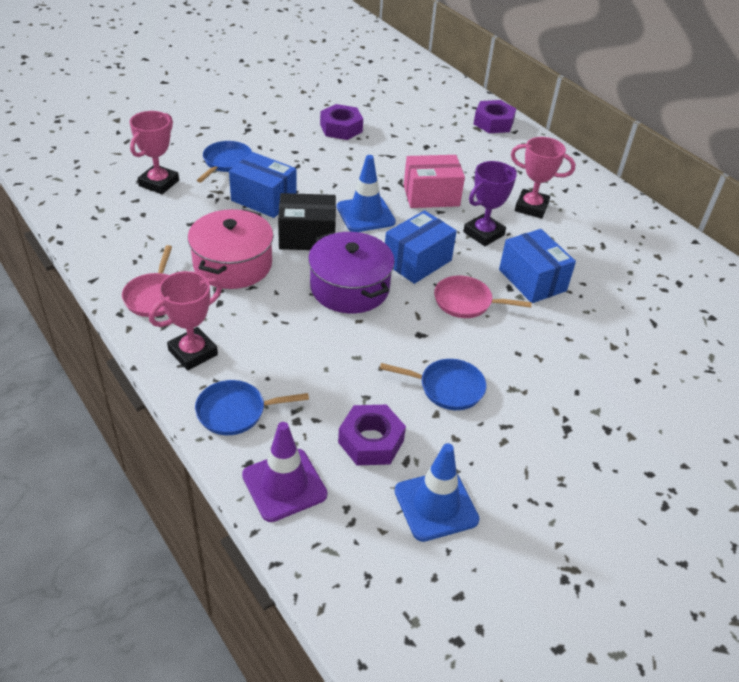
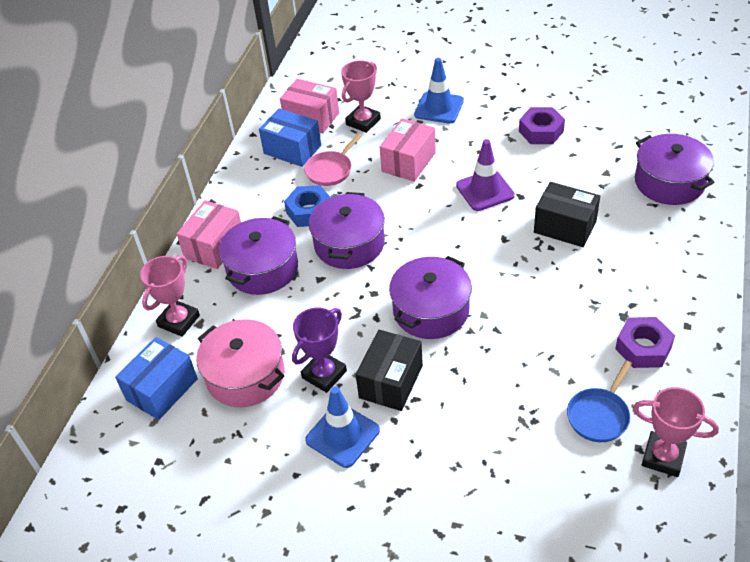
black box: [278,193,336,250] = 1 -> [356,330,423,411] [534,182,600,247] = 2
blue box: [229,152,297,218] [385,210,457,284] [499,229,576,303] = 3 -> [115,337,198,420] [259,108,321,167] = 2
blue nut: none = 0 -> [284,185,331,227] = 1
blue pan: [195,380,309,435] [197,141,252,183] [380,359,486,410] = 3 -> [567,360,632,442] = 1
pink box: [404,155,465,208] = 1 -> [177,200,241,269] [280,79,339,133] [380,119,436,182] = 3
pink pan: [122,245,172,317] [434,276,532,318] = 2 -> [304,133,363,186] = 1
purple nut: [320,104,363,140] [338,405,406,465] [474,100,516,133] = 3 -> [519,107,565,144] [615,317,675,368] = 2
purple pot: [308,232,395,313] = 1 -> [219,216,298,295] [309,192,385,269] [389,256,472,339] [635,134,714,205] = 4

